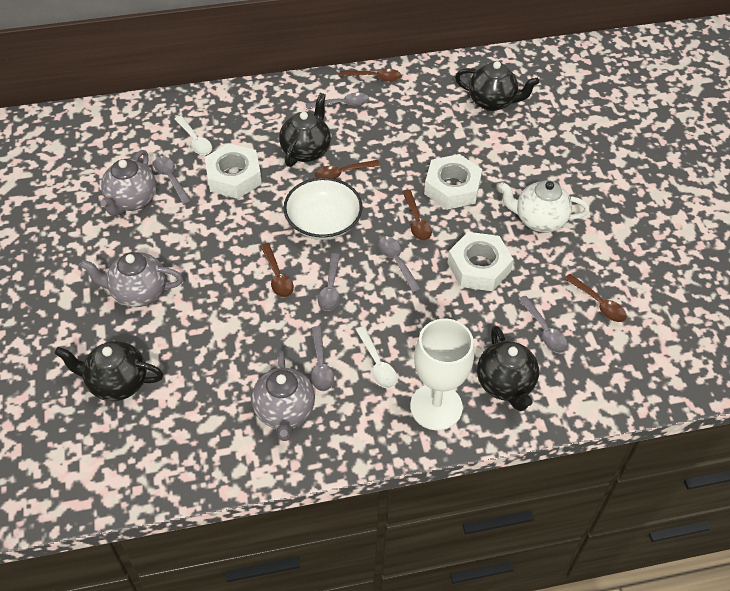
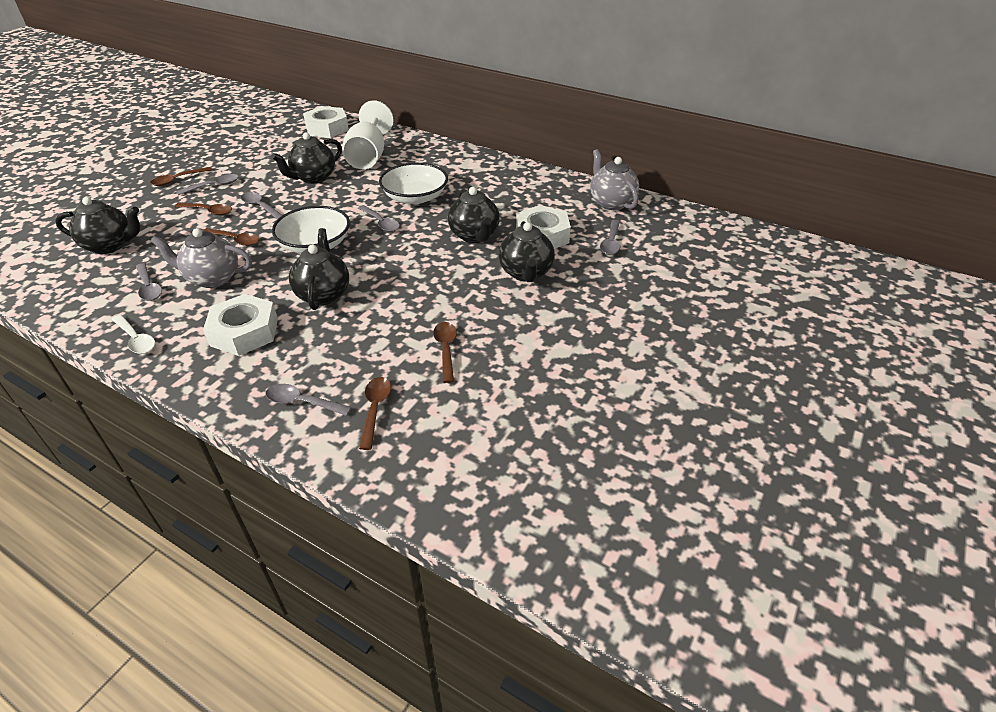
black teapot: [55,341,163,401] [279,93,331,167] [455,61,539,111] [477,326,539,411] = 4 -> [55,197,140,254] [271,132,342,184] [289,228,349,310] [448,187,500,243] [499,221,555,282] = 5
grey teapot: [80,252,183,307] [100,150,156,216] [251,351,315,441] = 3 -> [151,228,252,288] [590,149,639,210] = 2
white bowl: [283,177,363,240] = 1 -> [272,206,350,253] [379,163,448,204] = 2
white spoon: [175,116,212,155] [356,327,397,388] = 2 -> [111,315,155,354] = 1
white teapot: [499,180,589,232] = 1 -> none = 0

